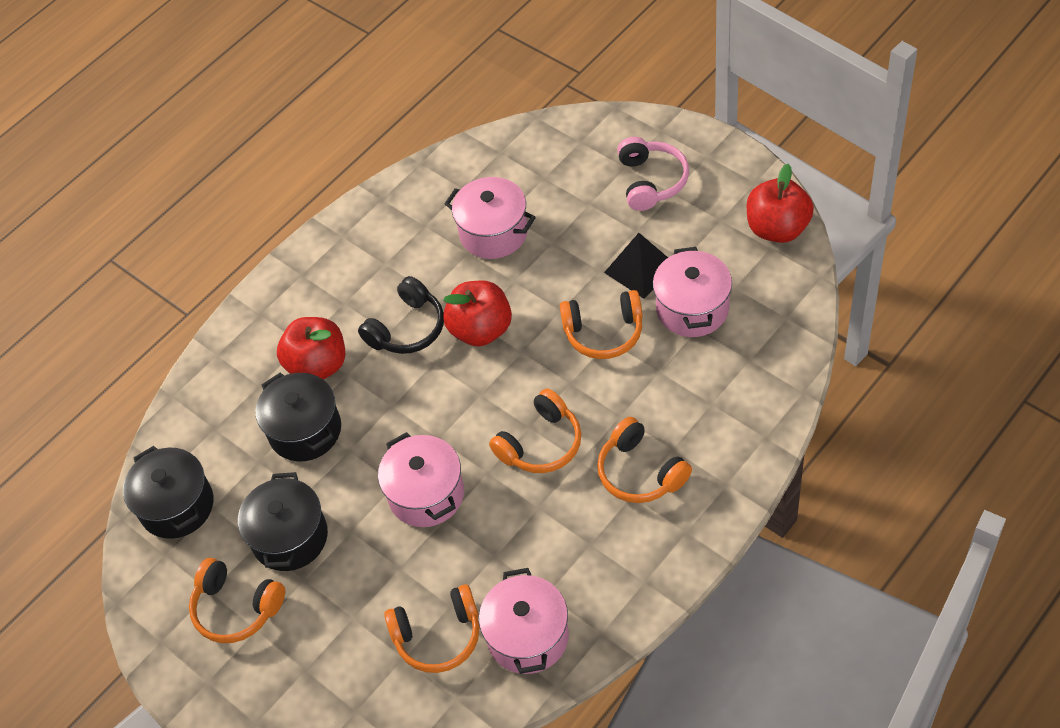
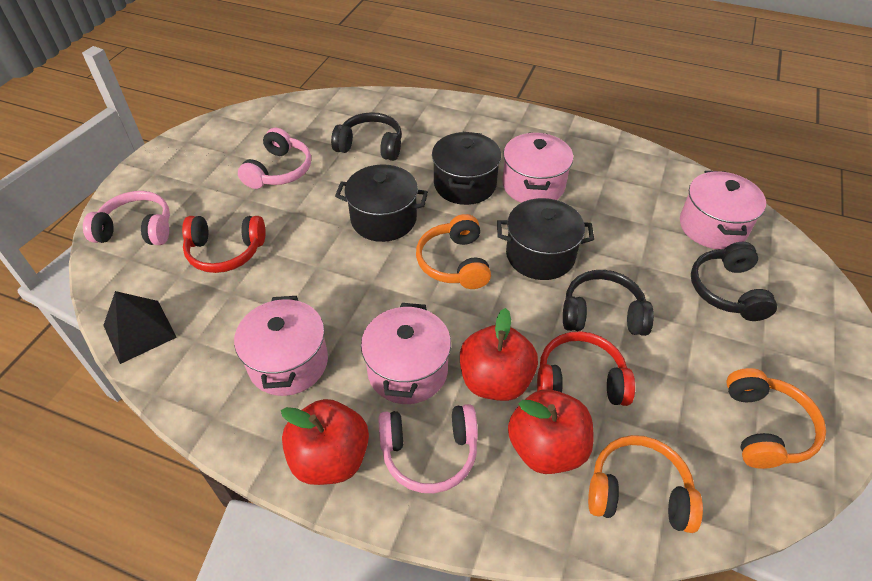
black headphones: [358,276,444,354] = 1 -> [331,112,402,161] [563,270,654,336] [691,242,777,321] = 3
orange headphones: [189,558,285,643] [384,584,479,673] [489,389,581,473] [560,290,643,359] [597,417,692,503] = 5 -> [416,214,491,289] [588,435,703,533] [726,368,826,469] = 3
pink headphones: [617,137,689,211] = 1 -> [83,191,170,245] [238,128,311,189] [379,404,478,493] = 3
red headphones: none = 0 -> [182,216,266,273] [537,331,635,406] = 2

